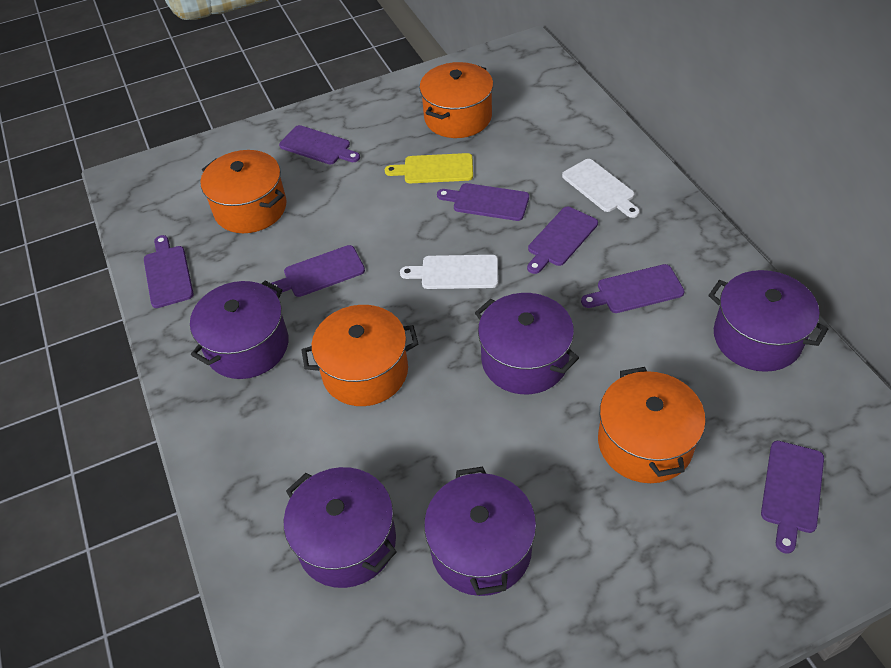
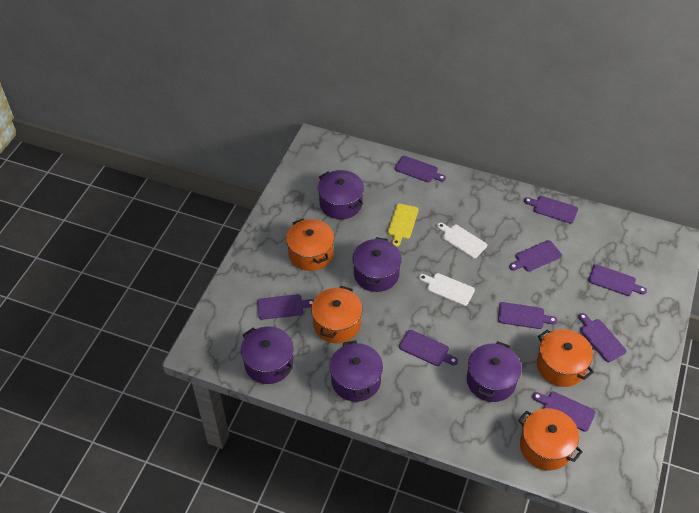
purple cutting board: [144,235,194,308] [268,245,365,297] [279,125,360,164] [437,183,529,221] [527,207,598,274] [581,264,685,313] [761,441,824,554] = 7 -> [257,294,314,320] [395,156,446,182] [399,330,458,366] [498,302,557,329] [509,240,562,271] [524,196,578,224] [533,391,596,432] [578,313,626,362] [588,265,647,296] = 9

